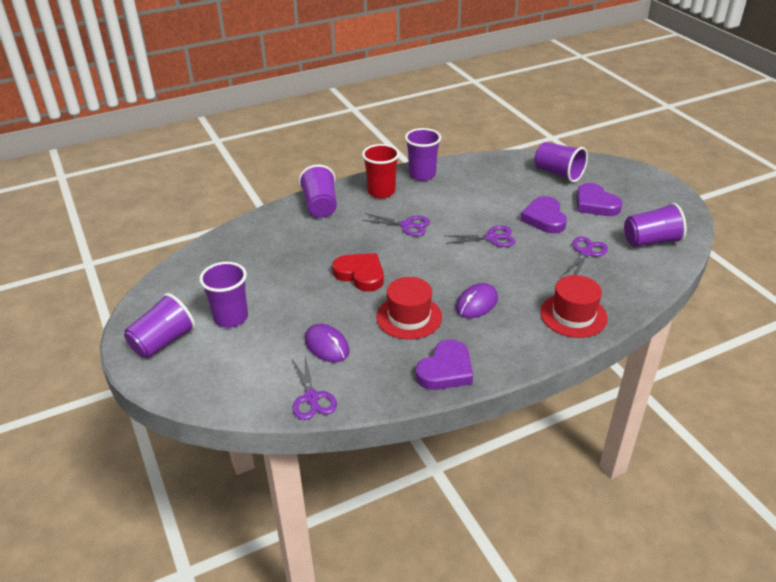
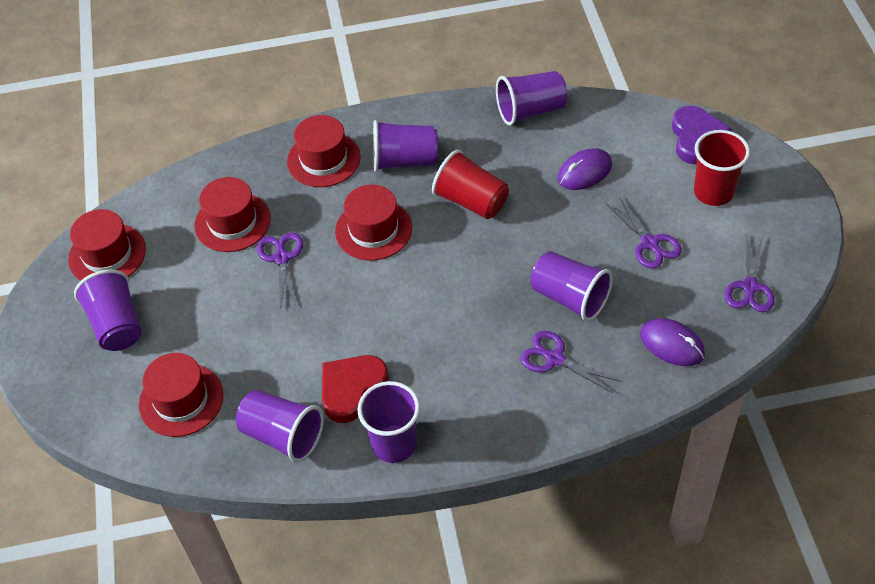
purple heart: [416,339,473,390] [520,196,567,234] [576,183,623,216] = 3 -> [672,106,732,164] = 1
red cup: [362,144,400,198] = 1 -> [432,150,509,219] [694,130,750,206] = 2
red hat: [376,277,442,340] [540,275,608,338] = 2 -> [68,209,146,281] [139,353,223,437] [194,177,271,252] [287,115,361,187] [335,184,412,260] = 5

